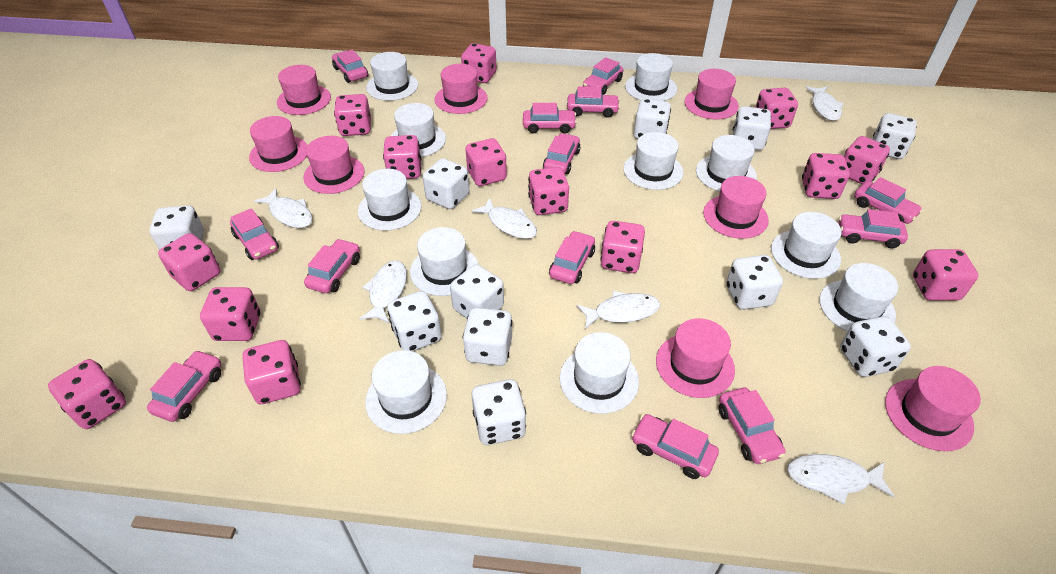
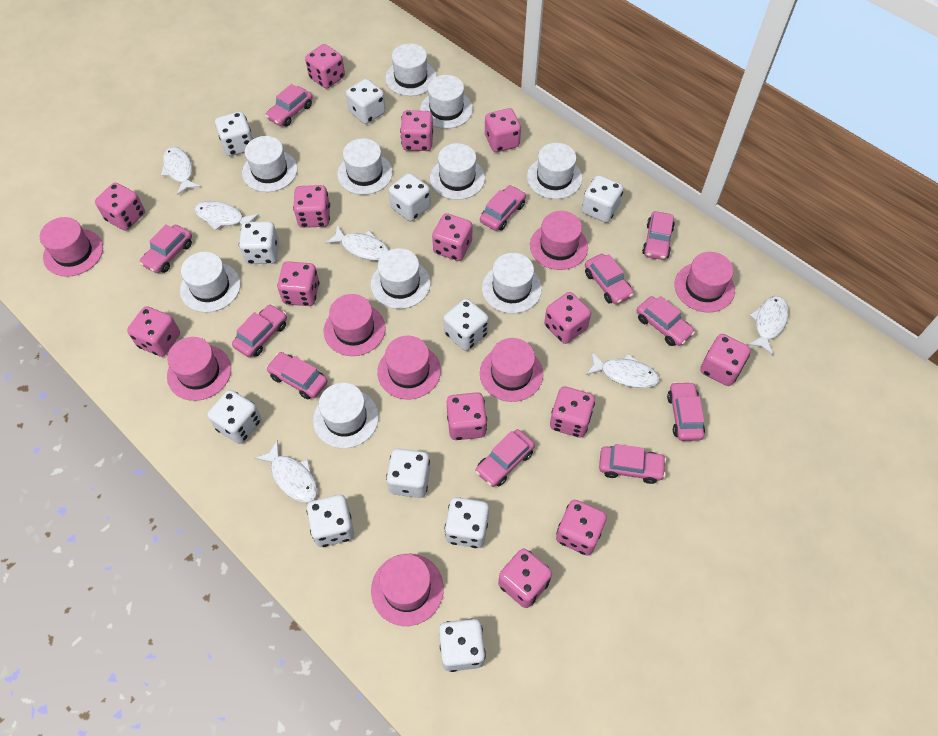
pink car: [147,350,221,422] [230,208,279,260] [304,239,360,293] [332,50,368,83] [523,103,577,133] [543,133,580,174] [549,231,595,284] [567,86,620,118] [583,57,623,95] [631,414,719,479] [718,388,785,464] [839,209,908,248] [854,177,923,224] = 13 -> [140,224,192,273] [232,304,287,357] [265,84,313,127] [266,352,328,399] [475,429,535,487] [480,185,526,231] [585,254,634,304] [599,444,666,484] [637,296,695,346] [642,211,675,260] [667,381,705,441] = 11
white hat: [358,169,422,231] [365,350,447,434] [366,52,418,101] [391,103,446,157] [410,227,479,296] [559,332,639,414] [623,132,684,190] [625,53,677,101] [696,135,757,191] [771,212,841,279] [819,263,898,332] = 11 -> [180,252,241,312] [242,136,298,192] [313,383,379,448] [337,138,393,195] [371,248,431,309] [385,44,437,96] [420,75,473,129] [430,143,485,200] [482,253,542,314] [527,143,582,199] = 10

